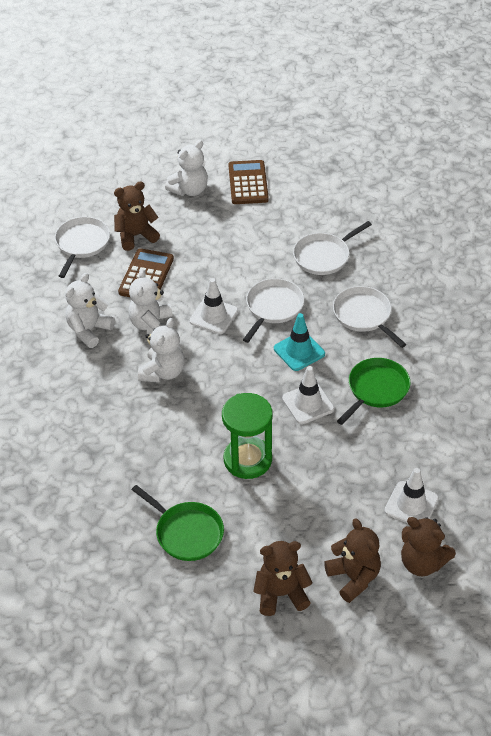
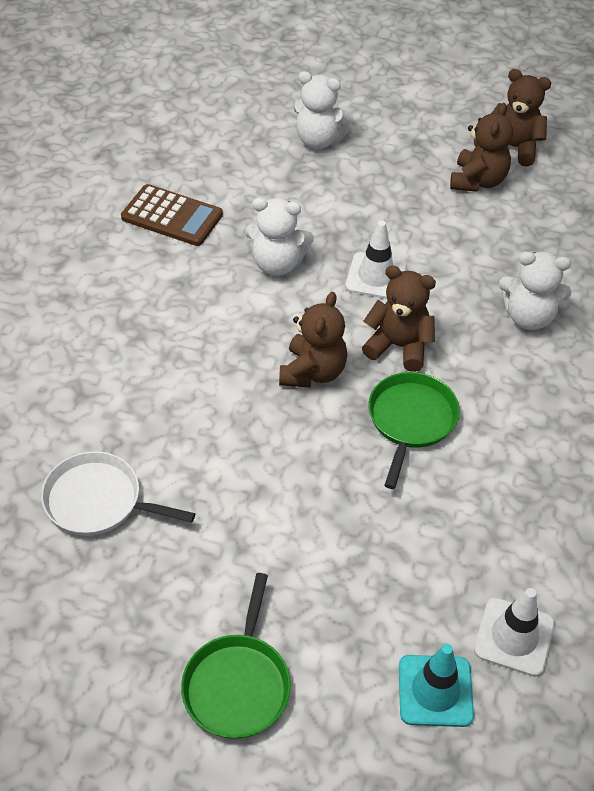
brown calculator: [118,248,174,297] [228,160,269,204] = 2 -> [121,184,223,246] = 1
green hourglass: [222,393,273,479] = 1 -> none = 0
white pan: [55,217,110,278] [243,278,304,343] [293,221,372,275] [333,286,407,348] = 4 -> [41,451,195,536] = 1
white teddy bear: [65,273,115,348] [129,269,172,335] [138,318,184,383] [165,140,208,196] = 4 -> [245,198,314,276] [293,71,353,149] [499,252,572,330] = 3
white traffic cone: [189,278,238,334] [282,366,334,424] [384,468,439,523] = 3 -> [345,220,407,299] [474,588,555,677] = 2

